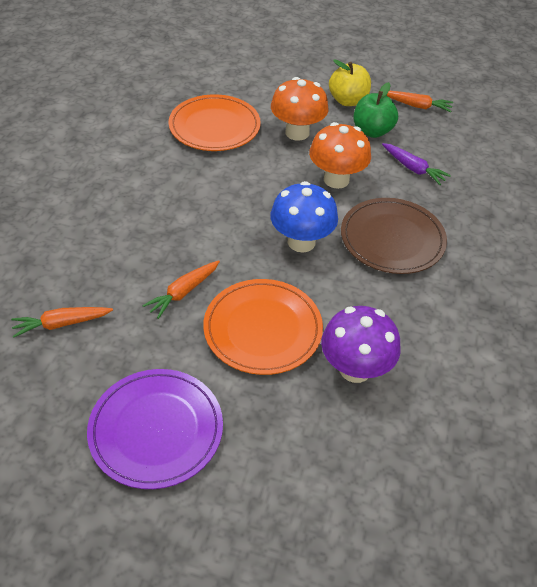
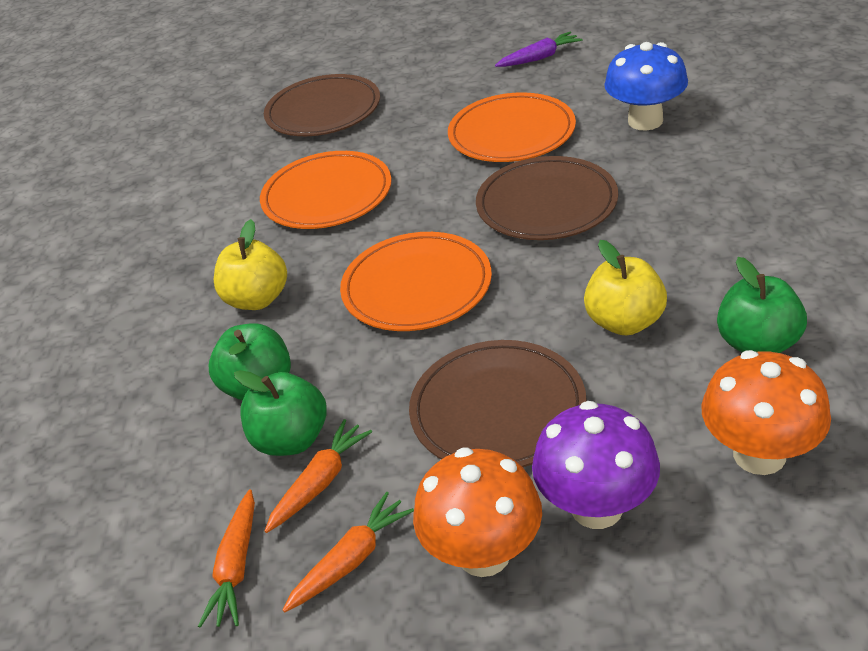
brown plate: [341,198,447,274] = 1 -> [264,74,380,136] [409,340,587,467] [476,156,618,240] = 3
green apple: [354,82,398,138] = 1 -> [209,323,291,401] [234,370,327,456] [717,257,807,353] = 3
orange plate: [169,94,261,151] [203,279,323,375] = 2 -> [260,151,392,229] [340,232,492,331] [448,92,576,162] = 3
purple plate: [87,369,223,489] = 1 -> none = 0
yellow apple: [329,59,371,106] = 1 -> [214,219,287,310] [584,240,667,336] = 2

